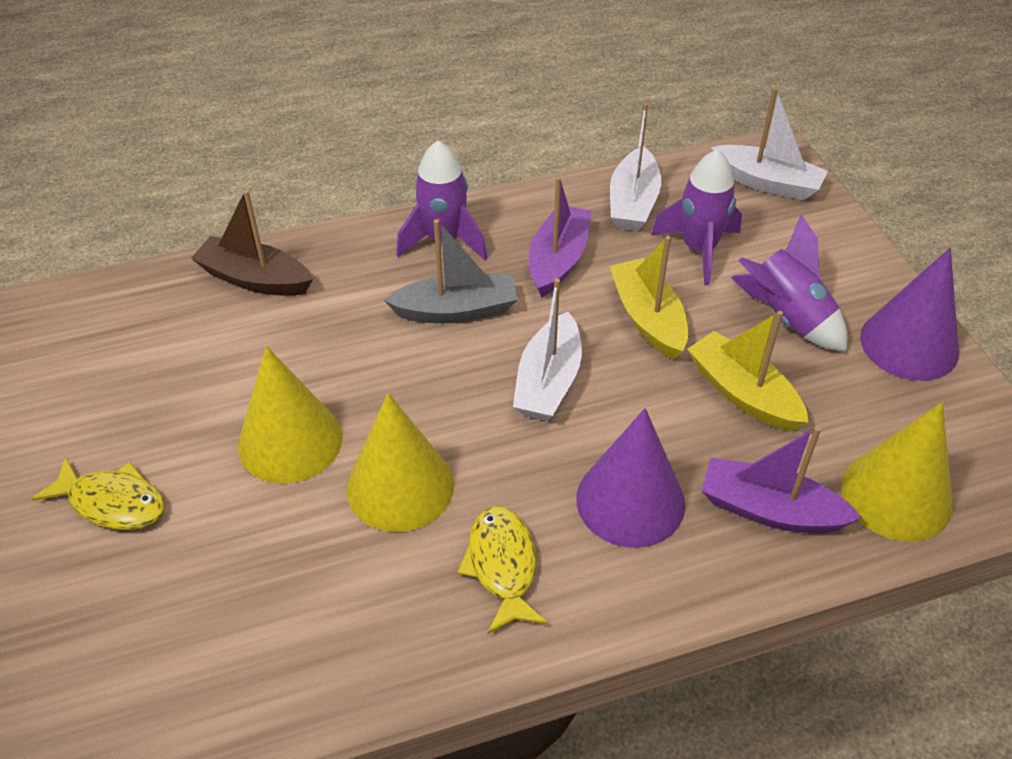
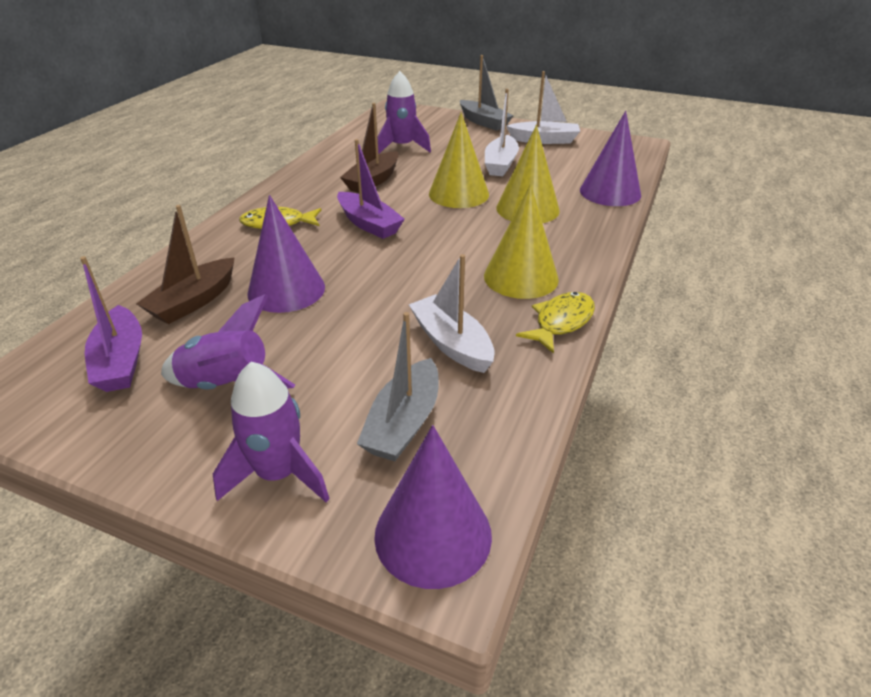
brown boat: [191,190,313,296] = 1 -> [136,205,235,324] [340,103,399,193] = 2
grey boat: [384,219,518,323] = 1 -> [357,312,439,461] [460,55,514,131] = 2
purple cone: [576,408,685,548] [860,248,959,381] = 2 -> [247,195,325,313] [374,425,492,589] [580,111,641,206] = 3
yellow boat: [609,236,688,359] [687,311,809,431] = 2 -> none = 0

